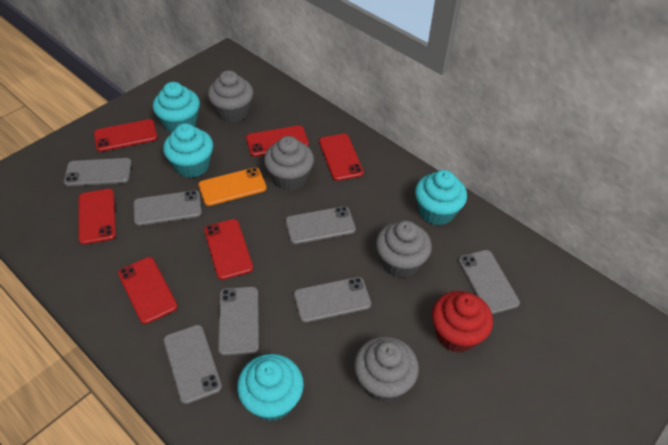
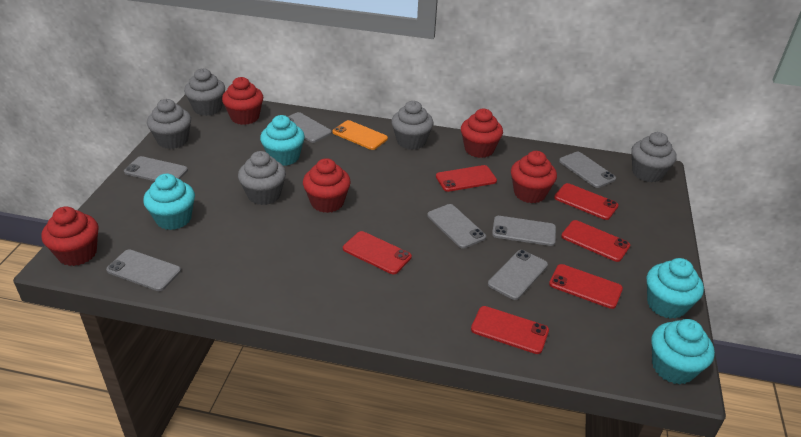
grey cupcake: [208,70,253,123] [264,136,314,191] [354,336,419,402] [376,220,432,278] = 4 -> [147,99,191,149] [184,68,225,116] [238,151,286,205] [391,101,433,150] [631,132,677,182] = 5
red cupcake: [432,291,493,353] = 1 -> [41,206,99,266] [222,77,263,125] [303,158,351,213] [461,109,503,158] [511,151,557,203] = 5

